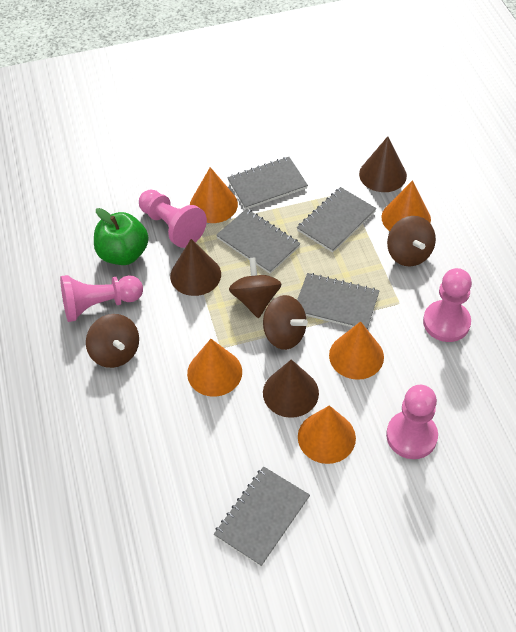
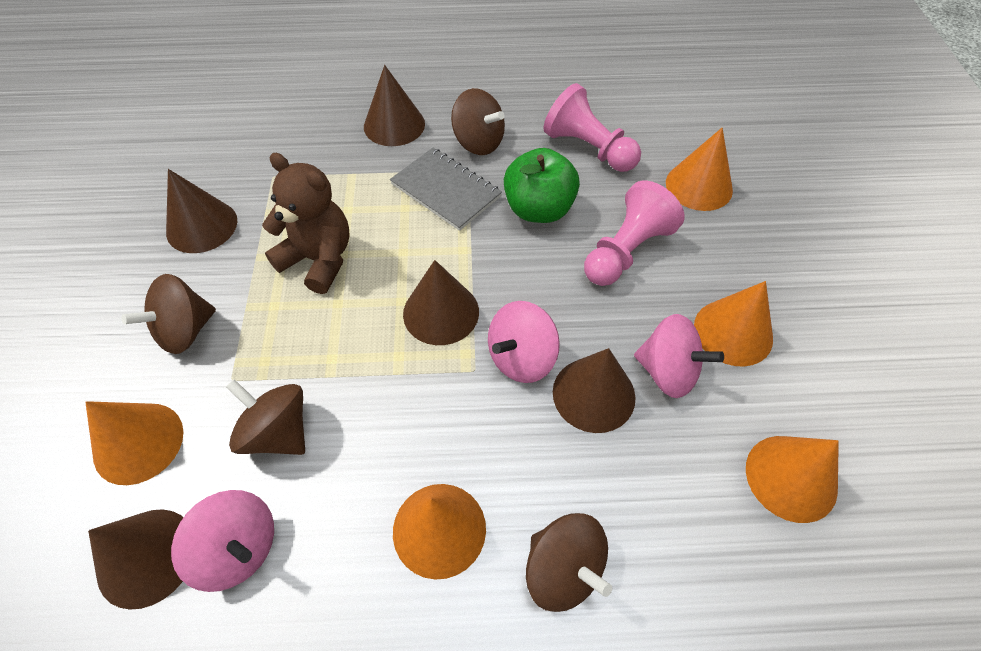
brown cone: [170,239,221,296] [263,359,319,418] [359,136,407,192] = 3 -> [88,509,184,610] [166,169,237,253] [364,65,425,146] [403,260,479,345] [553,348,636,433] = 5
brown teddy bear: none = 0 -> [262,153,350,294] = 1
grey notebook: [214,466,310,566] [216,209,301,274] [227,157,308,209] [297,187,376,253] [297,273,380,329] = 5 -> [390,148,502,231] = 1
pink pawn: [60,275,143,322] [139,189,207,248] [386,385,438,459] [423,268,472,342] = 4 -> [543,83,641,172] [584,180,685,286] = 2
pink spinning top: none = 0 -> [171,490,274,592] [488,301,560,383] [634,314,724,398] = 3

